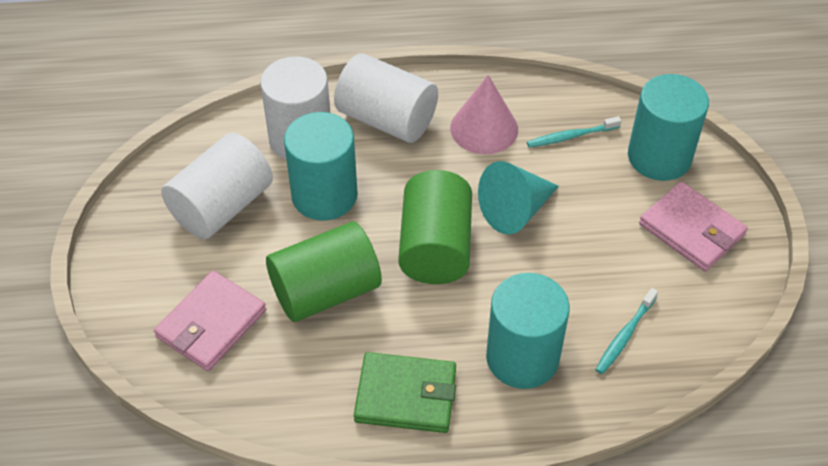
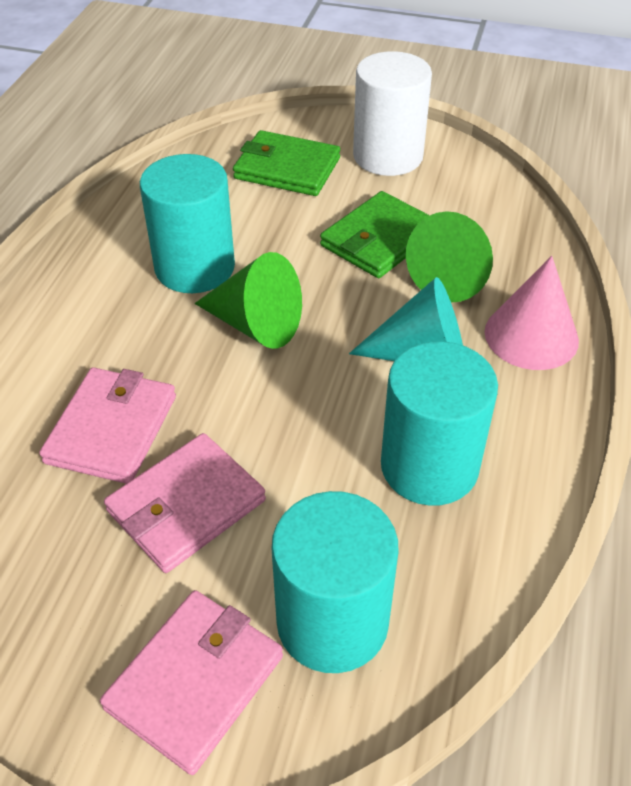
green cone: none = 0 -> [195,252,302,349] [406,211,493,302] = 2
green cylinder: [266,222,382,322] [398,170,472,284] = 2 -> none = 0
green wallet: [354,352,456,433] = 1 -> [233,130,340,196] [320,191,430,278] = 2
pink wallet: [154,271,266,371] [639,182,748,271] = 2 -> [39,367,176,484] [100,590,283,775] [104,433,266,573] = 3
turquoise toothbrush: [527,116,621,148] [595,288,658,374] = 2 -> none = 0
white cylinder: [161,133,273,239] [260,56,330,160] [334,53,438,143] = 3 -> [353,51,432,176] = 1

